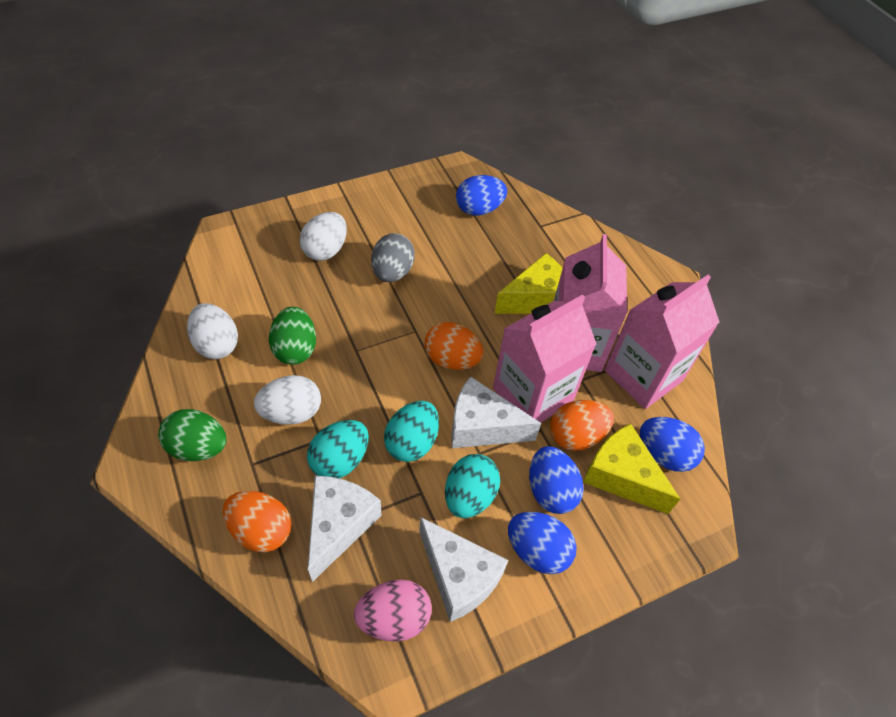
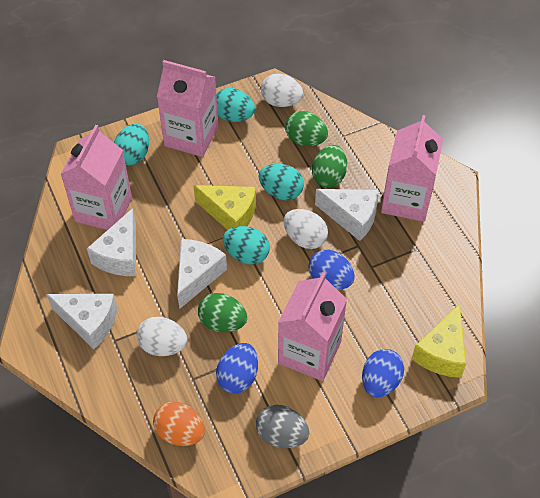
blue egg: [456,175,507,215] [508,512,577,574] [529,446,584,514] [640,417,705,472] = 4 -> [216,343,258,394] [309,250,355,290] [362,349,404,397] = 3
green egg: [158,409,226,461] [269,307,316,365] = 2 -> [198,293,247,332] [285,111,328,146] [312,145,347,188] = 3
orange egg: [223,491,292,552] [425,322,484,370] [550,400,614,451] = 3 -> [153,402,205,446] = 1
pink carton: [493,295,596,423] [554,234,627,372] [605,275,720,409] = 3 -> [60,125,132,230] [157,60,219,157] [278,272,347,381] [381,115,443,222] = 4
pink egg: [354,579,432,642] = 1 -> none = 0
turquoise egg: [307,420,369,478] [384,401,439,462] [445,454,500,518] = 3 -> [114,124,149,165] [216,88,255,122] [223,226,270,265] [259,164,304,200] = 4
white cheese: [308,476,382,582] [419,517,508,622] [451,376,541,448] = 3 -> [46,294,117,349] [87,208,136,276] [177,239,227,309] [315,189,379,241] = 4

